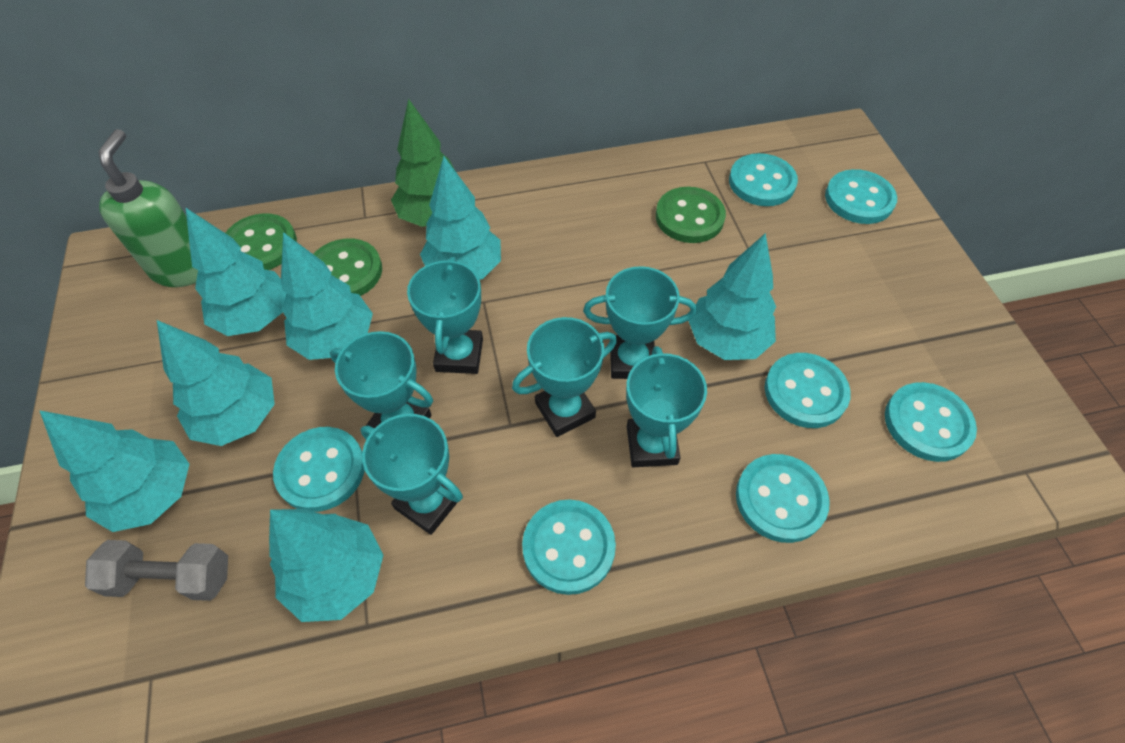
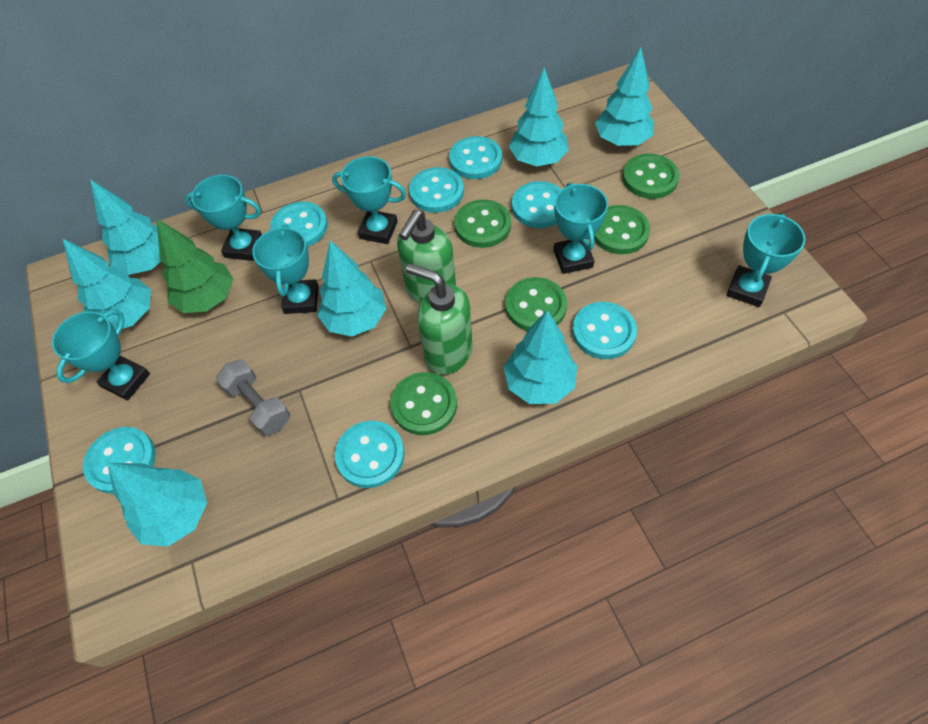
green button: [226,213,297,270] [314,238,382,296] [656,187,726,243] = 3 -> [390,372,457,435] [455,200,511,248] [505,277,567,331] [594,205,650,254] [622,154,679,199] = 5
green soap dispenser: [98,129,198,287] = 1 -> [397,210,456,304] [406,263,472,375] = 2

